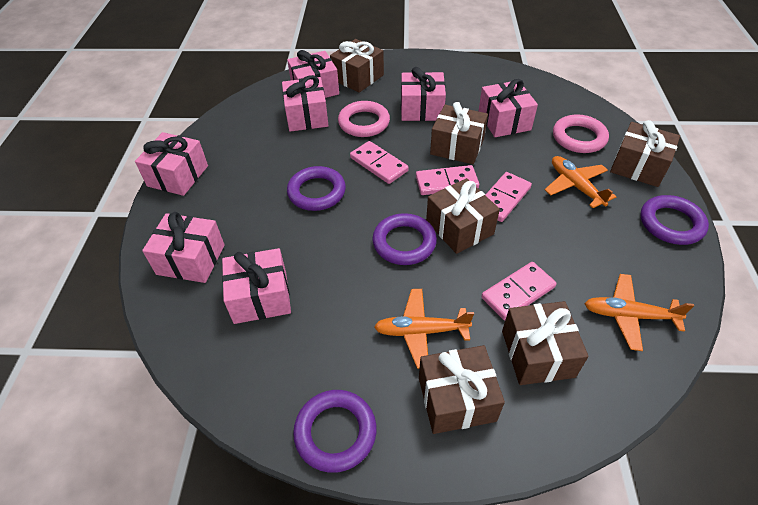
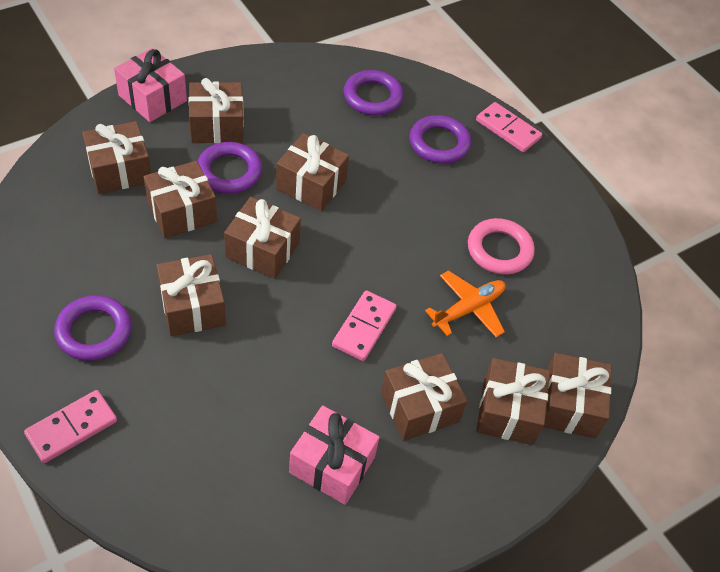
brown gift: [330,39,384,93] [419,345,505,434] [426,178,500,254] [430,102,488,164] [502,301,589,385] [610,120,680,187] = 6 -> [82,121,151,194] [144,161,217,238] [157,254,226,336] [188,78,244,143] [224,197,301,279] [276,133,349,211] [381,353,467,441] [476,358,550,445] [543,353,612,439] = 9
orange plane: [374,289,474,369] [545,156,616,208] [585,274,694,351] = 3 -> [425,270,506,337] = 1
pink domino: [350,141,409,184] [416,165,479,195] [481,262,556,320] [486,172,532,222] = 4 -> [24,390,117,463] [332,290,396,361] [476,102,542,152] = 3
pink gift: [135,132,208,196] [142,212,225,283] [222,248,291,324] [282,75,329,132] [287,50,339,98] [401,67,446,121] [478,79,538,137] = 7 -> [114,48,187,122] [289,405,379,505] = 2
pink ring: [338,101,390,137] [553,114,609,153] = 2 -> [468,218,535,275] = 1

